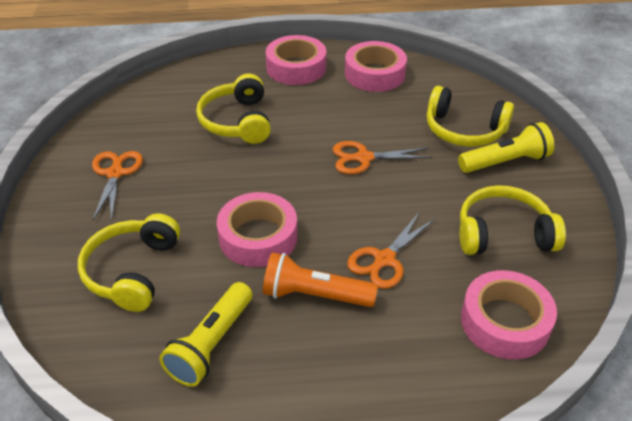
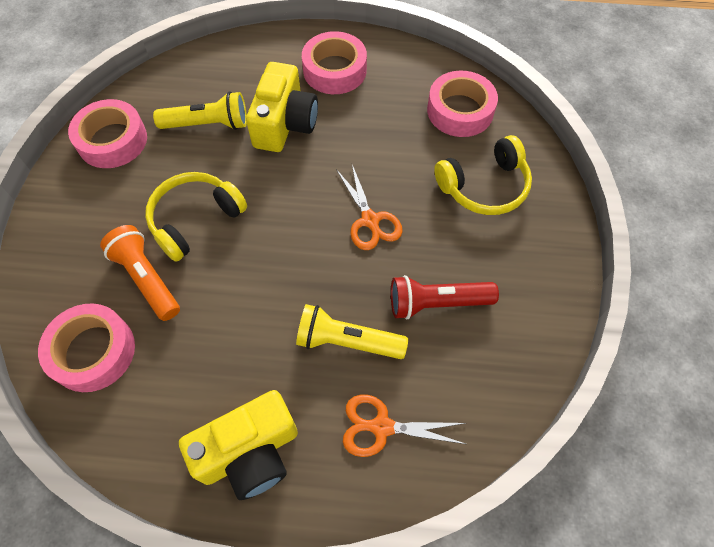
orange scissors: [92,151,143,221] [333,141,432,174] [347,211,435,289] = 3 -> [336,165,403,250] [343,395,466,457] = 2
red flashlight: none = 0 -> [391,275,499,319] = 1
yellow camera: none = 0 -> [179,390,298,500] [246,62,318,152] = 2
yellow headphones: [78,213,180,312] [196,74,271,144] [427,86,514,147] [459,185,566,255] = 4 -> [145,172,247,262] [434,135,532,215] = 2

